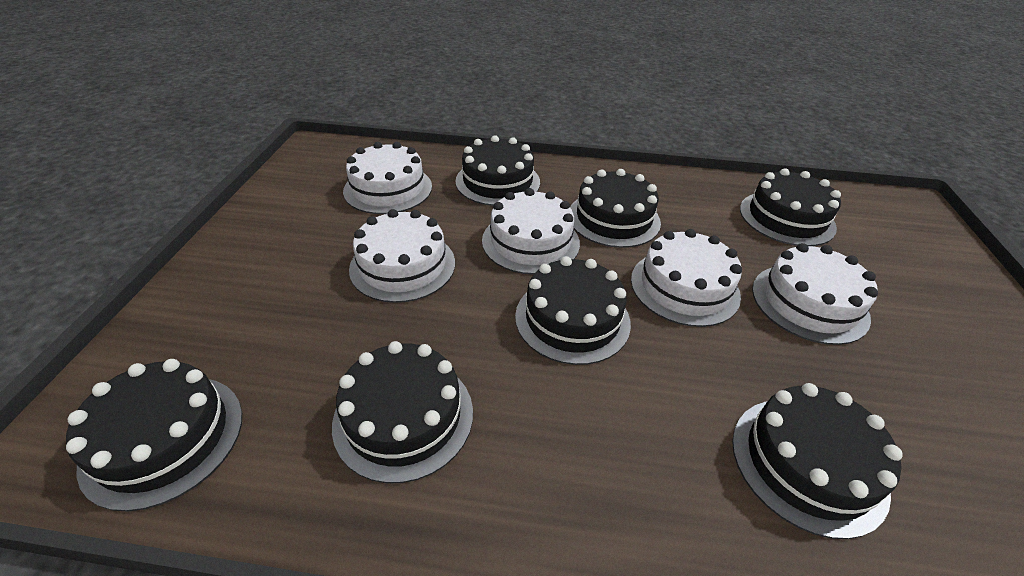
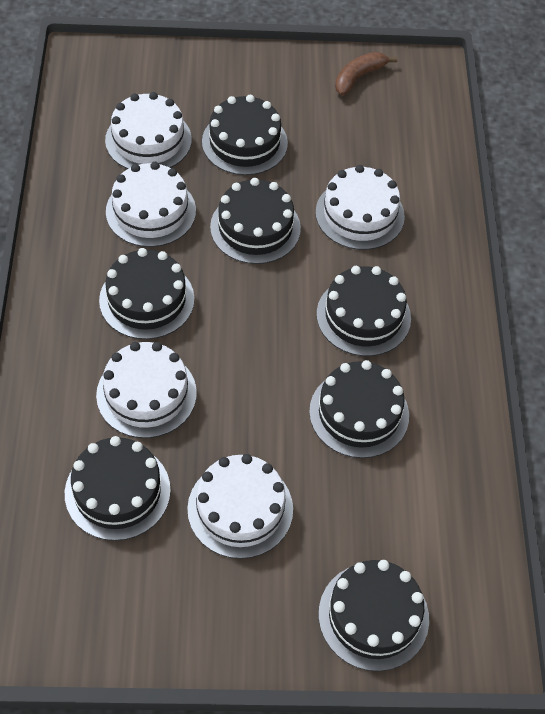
brown banana: none = 0 -> [335,52,397,96] = 1

